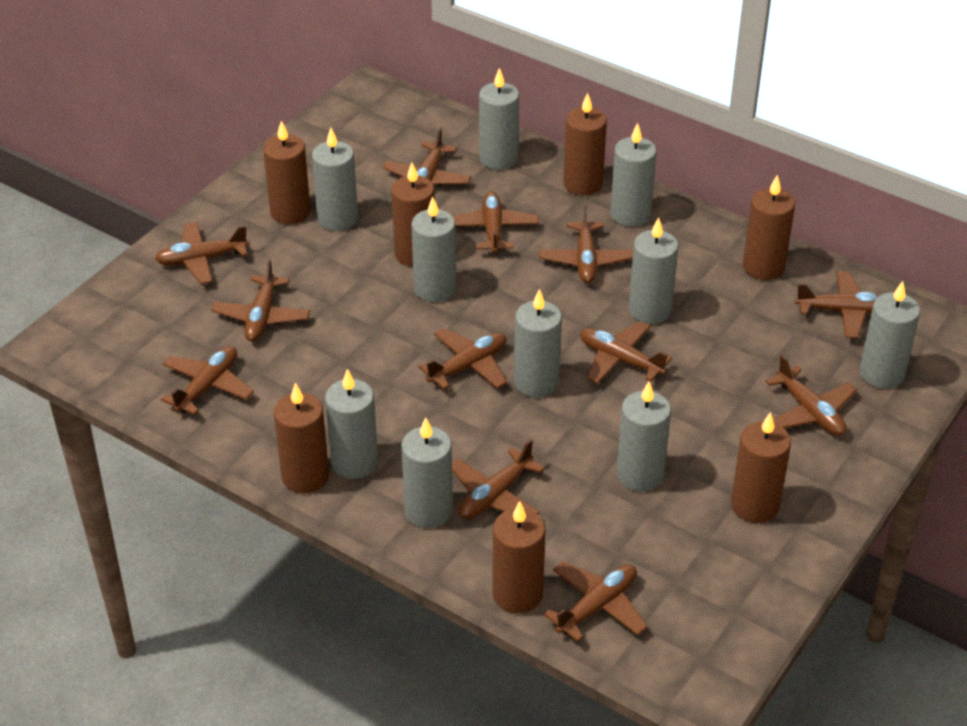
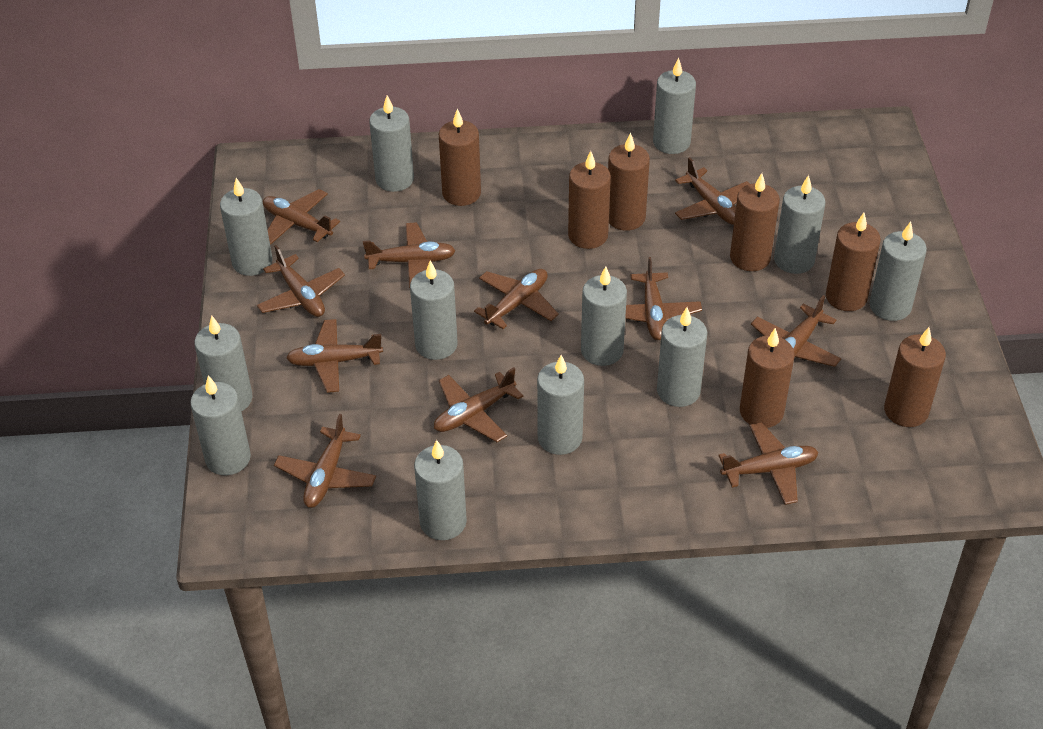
brown plane: [155,222,249,284] [161,346,254,415] [211,259,310,342] [383,127,472,187] [419,328,507,389] [452,439,545,519] [453,191,539,254] [539,205,633,283] [544,562,648,642] [580,321,672,384] [765,355,857,436] [795,271,880,338] = 12 -> [257,245,345,317] [263,189,340,245] [274,414,376,508] [286,319,383,393] [363,222,456,288] [434,367,524,442] [474,269,559,329] [625,257,702,340] [675,157,750,225] [718,422,819,505] [751,295,841,367] = 11
grey candle: [312,128,358,231] [325,369,378,479] [401,417,453,528] [411,196,456,302] [479,68,519,170] [514,289,562,398] [611,123,657,227] [617,381,671,491] [629,217,679,324] [860,281,920,389] = 10 -> [190,375,251,475] [194,315,253,412] [220,178,272,276] [369,95,414,192] [410,260,458,360] [414,440,467,540] [537,355,584,455] [581,266,627,366] [653,57,696,154] [657,307,707,407] [774,175,826,274] [869,222,927,321] = 12

